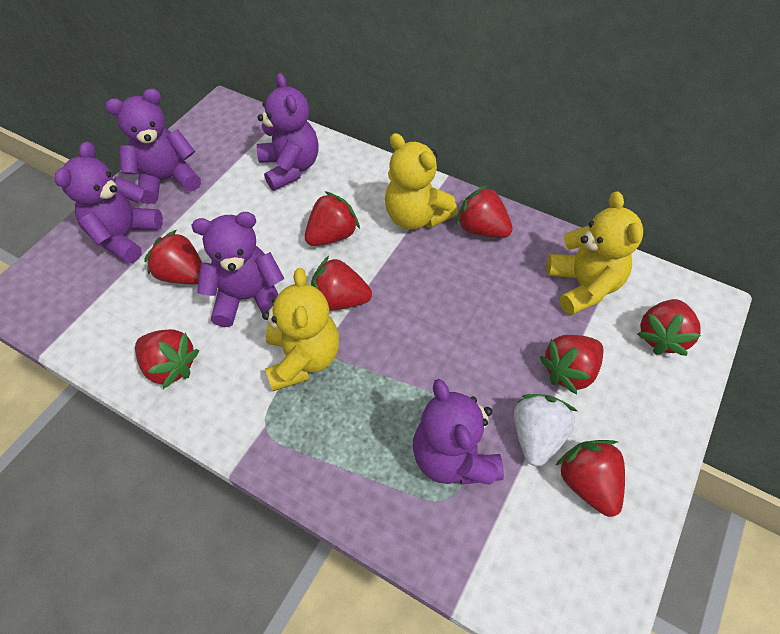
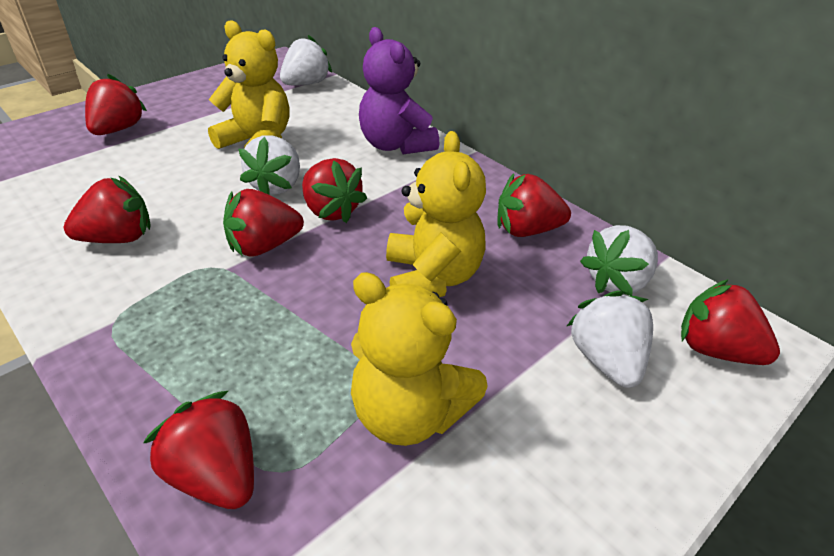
purple teddy bear: [55,141,163,263] [105,88,201,204] [192,212,284,327] [257,73,319,191] [413,379,504,485] = 5 -> [359,27,439,154] = 1
red strawberry: [135,329,199,389] [144,230,202,284] [305,191,360,246] [311,256,372,311] [456,185,513,238] [540,335,603,395] [555,440,625,517] [637,299,701,356] = 8 -> [64,176,151,243] [85,74,147,135] [143,391,254,509] [223,189,304,257] [302,158,367,223] [497,173,571,237] [681,279,780,365] = 7
white strawberry: [514,394,577,466] = 1 -> [239,135,300,195] [280,35,332,85] [567,290,653,388] [580,225,658,296] = 4

